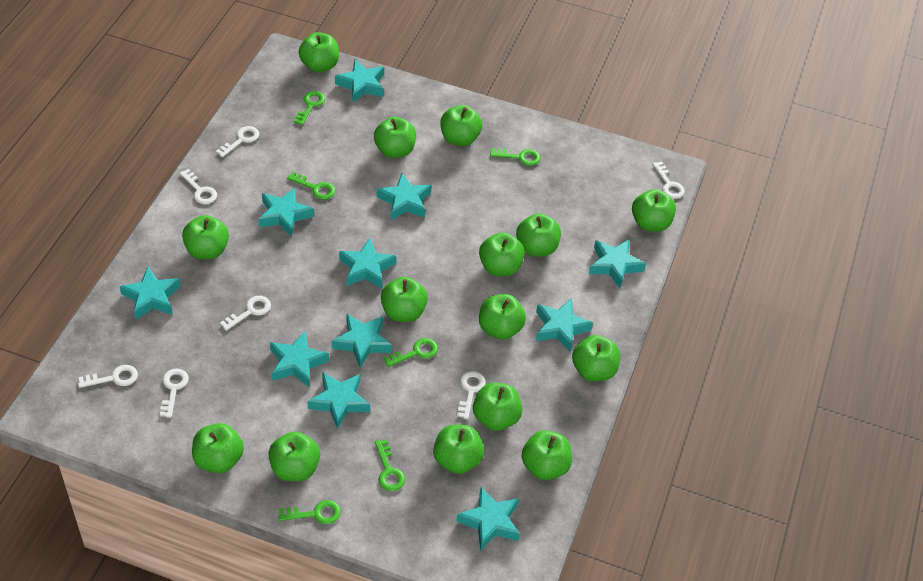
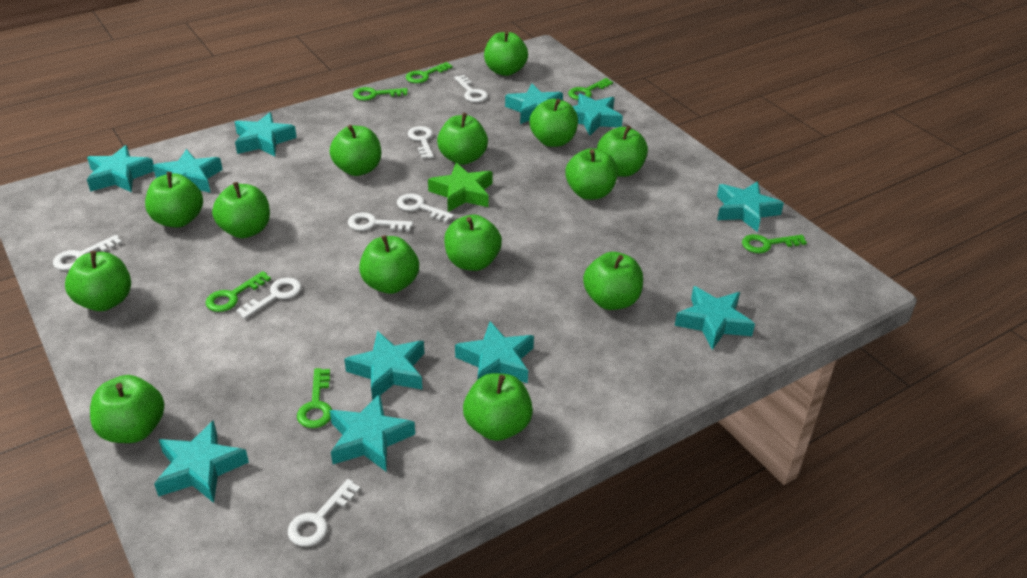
green apple: [182,215,229,259] [192,423,244,473] [269,431,320,481] [299,32,339,72] [374,117,416,158] [381,277,428,322] [433,425,484,474] [440,105,482,146] [473,383,522,431] [479,232,525,276] [479,294,526,340] [516,213,561,257] [522,430,572,480] [572,335,620,381] [632,189,676,232] = 15 -> [65,251,131,311] [90,375,164,443] [145,172,203,228] [212,182,270,238] [330,125,381,176] [359,235,419,294] [437,113,488,165] [444,215,502,271] [463,373,533,441] [484,31,528,76] [529,99,578,147] [565,148,618,200] [583,252,643,310] [597,125,648,177] = 14
green star: none = 0 -> [428,162,492,212] = 1

